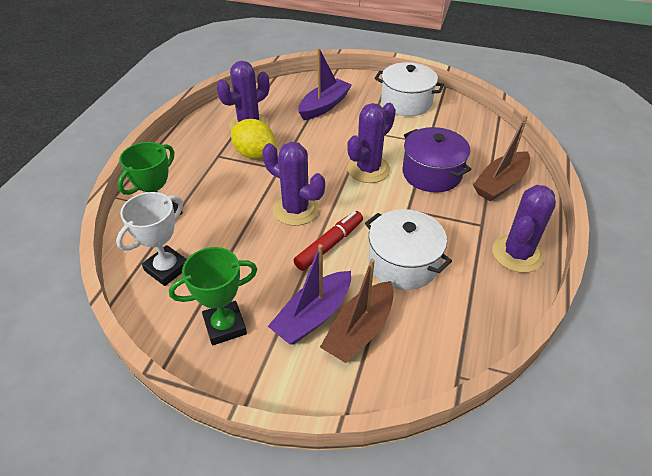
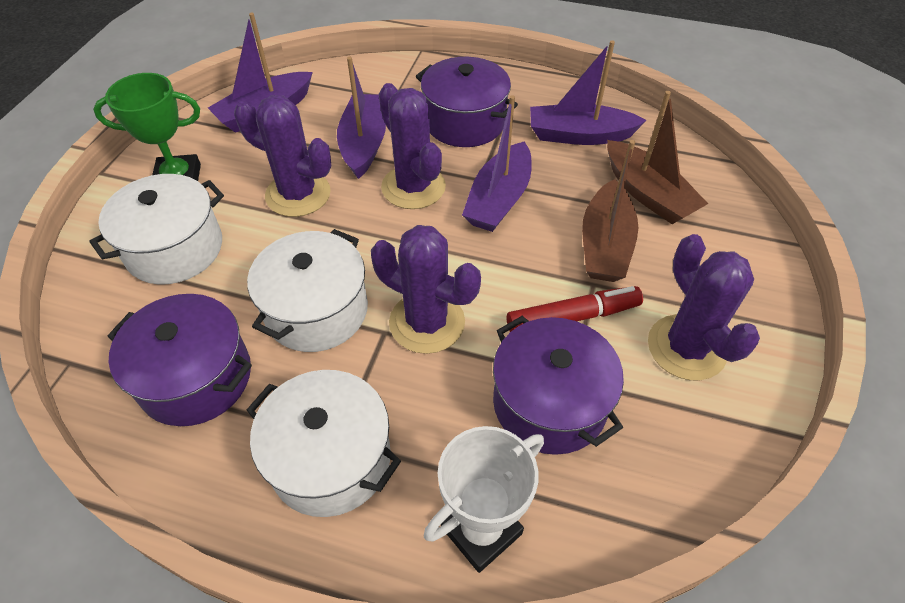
green trophy: [118,142,183,217] [169,247,257,346] = 2 -> [93,73,201,181] = 1
purple boat: [268,244,351,345] [298,48,352,120] = 2 -> [208,13,313,133] [337,57,386,179] [462,95,532,232] [530,41,647,145] = 4
purple pot: [403,127,471,193] = 1 -> [108,294,252,426] [416,57,518,147] [493,316,624,455] = 3
white pot: [365,209,452,290] [375,62,444,116] = 2 -> [89,174,224,285] [247,229,368,352] [247,370,401,517] = 3
yellow lemon: [231,119,276,159] = 1 -> none = 0

